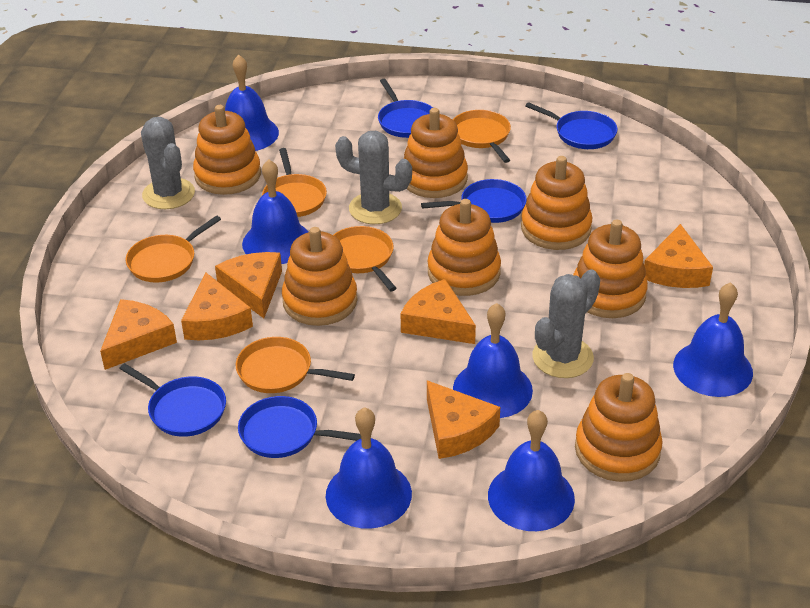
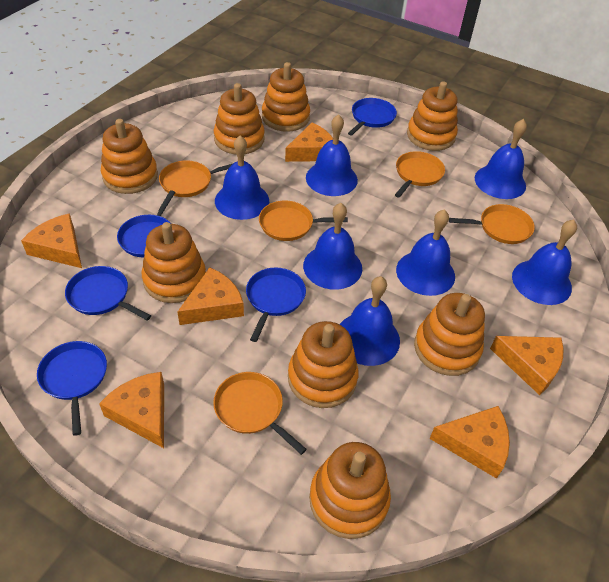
blue bell: [225,55,279,151] [242,159,309,264] [326,407,412,529] [453,303,533,418] [488,410,575,531] [673,282,753,397] = 6 -> [215,136,269,220] [303,203,362,290] [306,114,358,196] [339,276,400,366] [396,209,455,296] [475,119,527,199] [512,220,577,305] = 7
grey cactus: [141,117,195,209] [335,131,412,224] [532,269,600,378] = 3 -> none = 0
orange stacking toy: [193,105,261,195] [282,227,358,326] [403,108,468,198] [427,199,501,296] [521,156,592,250] [573,219,648,318] [575,373,663,482] = 7 -> [101,119,158,194] [142,222,206,303] [214,83,265,154] [262,62,310,132] [288,321,359,408] [309,442,391,539] [407,82,458,151] [414,293,485,376] = 8

